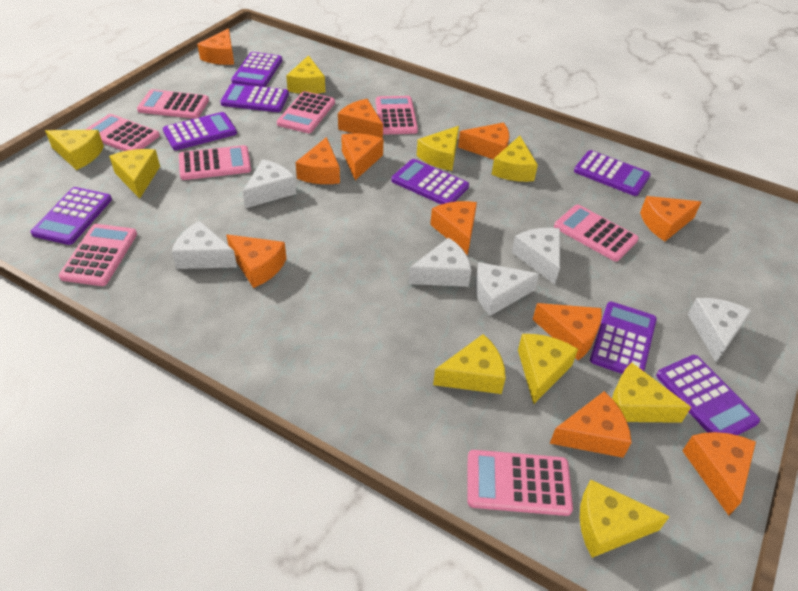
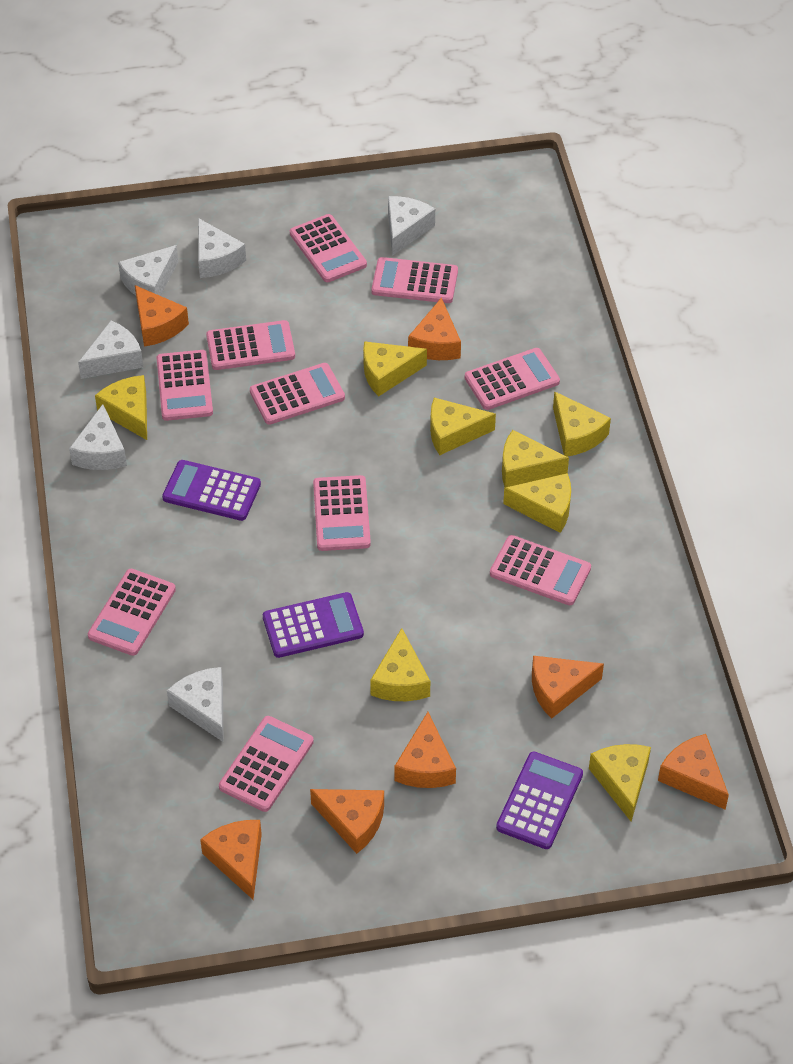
orange cheese: [197,28,234,65] [226,234,287,288] [295,137,340,184] [338,99,383,138] [341,134,383,180] [430,201,477,256] [458,122,509,160] [532,303,602,360] [550,391,632,458] [640,196,701,241] [682,432,756,516] = 11 -> [135,285,189,347] [200,820,262,900] [310,789,384,854] [394,712,456,788] [408,297,461,360] [532,656,604,719] [658,734,729,809] = 7
pink calculator: [59,224,137,286] [85,114,160,151] [137,89,209,119] [179,145,251,180] [277,91,335,133] [376,96,418,135] [467,450,573,516] [554,205,639,261] = 8 -> [88,569,176,656] [157,350,213,421] [206,320,295,370] [219,716,314,812] [250,363,345,425] [290,214,367,282] [313,475,371,551] [371,257,458,303] [465,348,560,410] [490,535,591,605] = 10
purple calculator: [31,187,112,245] [163,112,237,150] [220,83,289,112] [231,52,282,87] [391,159,469,204] [574,150,651,196] [590,302,657,374] [656,355,760,435] = 8 -> [162,460,261,521] [263,592,364,658] [496,752,583,849] = 3
yellow cheese: [45,130,104,170] [109,149,160,199] [286,55,325,94] [417,126,459,171] [433,334,506,394] [491,136,538,182] [518,334,578,404] [580,480,670,558] [612,362,691,423] = 9 -> [95,375,147,440] [363,341,427,396] [370,628,430,701] [430,398,496,455] [502,430,569,488] [503,473,571,533] [553,391,611,456] [589,744,651,822] = 8

